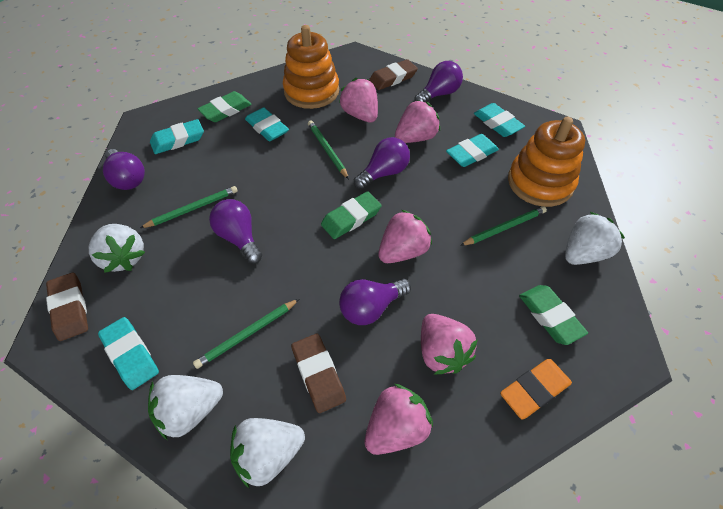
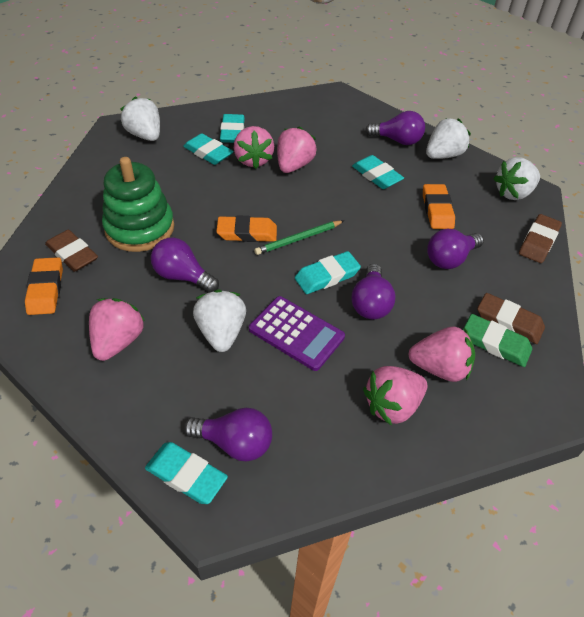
green eraser: [198,91,252,122] [321,191,382,239] [519,285,588,345] = 3 -> [463,314,532,367] = 1
green pencil: [140,186,238,228] [193,299,299,369] [308,121,349,179] [460,206,547,246] = 4 -> [254,221,344,255] = 1
green stacking toy: none = 0 -> [102,157,174,252] = 1
orange eraser: [500,359,572,419] = 1 -> [25,257,63,315] [216,215,277,242] [423,184,455,229] = 3
orange stacking toy: [283,25,339,109] [508,117,585,207] = 2 -> none = 0
purple calculator: none = 0 -> [249,296,345,371] = 1

